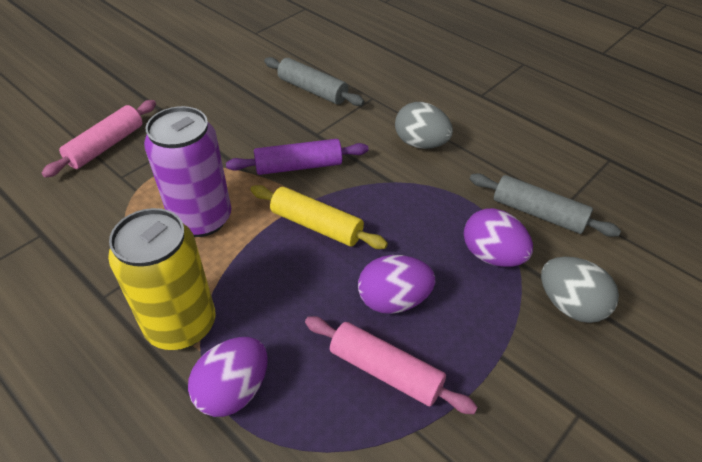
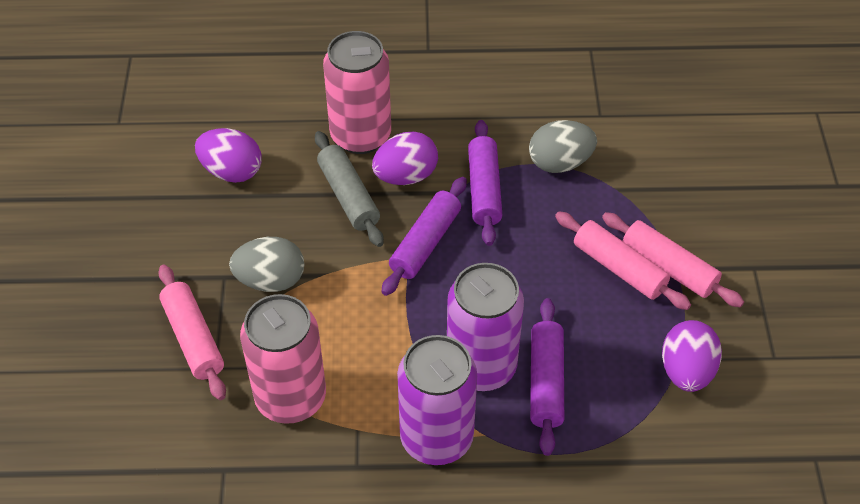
grey rolling pin: [264,57,364,106] [470,173,621,237] = 2 -> [315,131,384,247] = 1
pink can: none = 0 -> [240,294,326,424] [323,31,391,154] = 2
pink rolling pin: [42,100,156,178] [305,316,478,414] = 2 -> [158,265,226,400] [555,211,691,310] [602,212,744,307] = 3
purple can: [144,106,231,237] = 1 -> [397,335,477,465] [447,263,524,391] = 2
purple rolling pin: [226,139,369,175] = 1 -> [382,177,467,296] [468,120,503,246] [530,298,564,456] = 3
yellow can: [108,208,216,350] = 1 -> none = 0
yellow rolling pin: [251,185,388,249] = 1 -> none = 0

